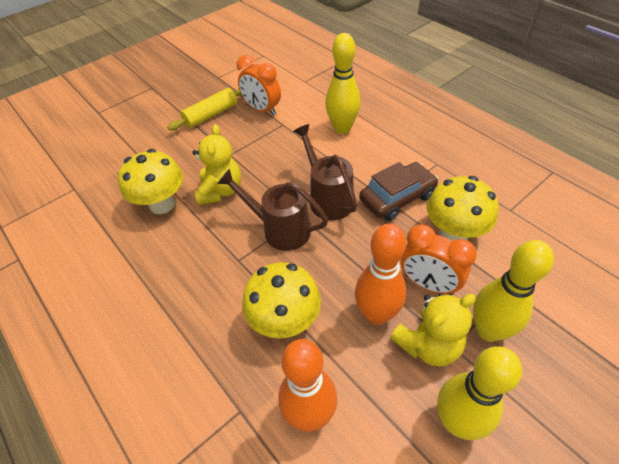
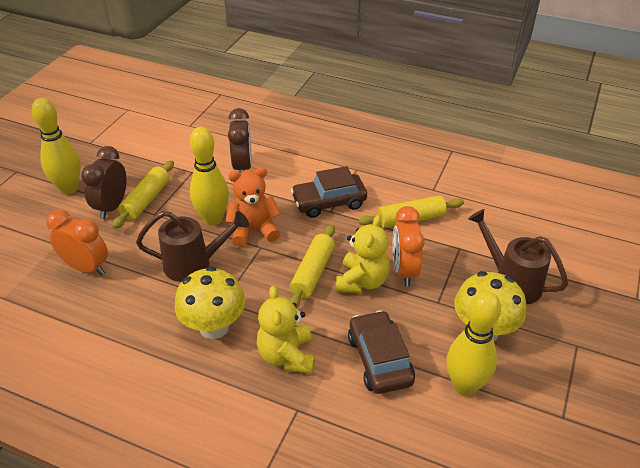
brown car: [359,162,438,221] = 1 -> [291,166,367,218] [348,310,415,394] = 2
brown clock: none = 0 -> [81,146,127,219] [228,108,252,173] = 2
orange bowling pin: [278,339,337,432] [355,224,406,325] = 2 -> none = 0
orange teddy bear: none = 0 -> [225,167,281,247] = 1
yellow mushroom: [118,149,183,214] [243,262,321,338] [427,176,499,241] = 3 -> [174,266,245,339] [454,271,526,341] = 2
yellow rolling pin: [167,88,242,131] = 1 -> [112,160,174,229] [290,225,335,308] [358,196,464,228] = 3

